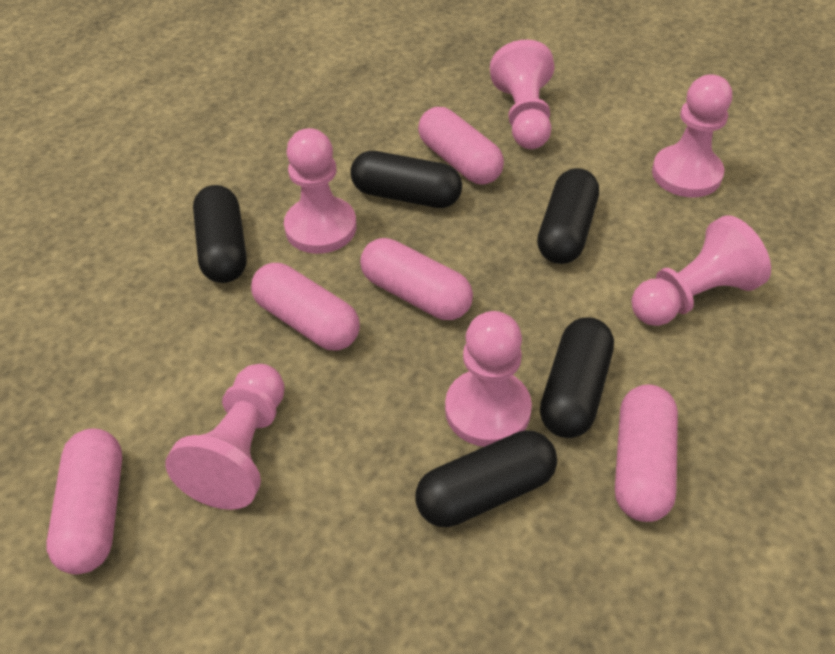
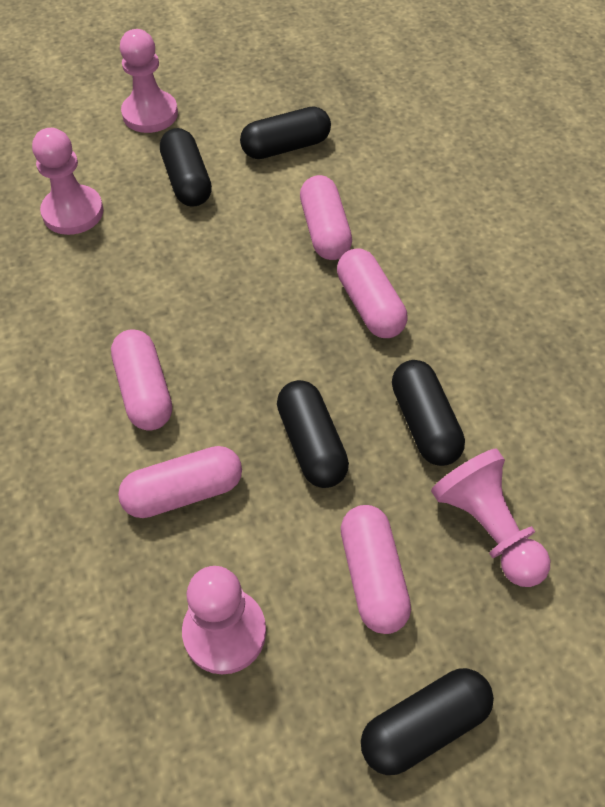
pink pawn: [165,364,285,510] [284,128,357,254] [445,311,532,447] [490,40,554,149] [631,215,771,326] [652,74,732,197] = 6 -> [32,128,104,235] [120,29,178,133] [182,566,266,674] [431,449,550,587] = 4

